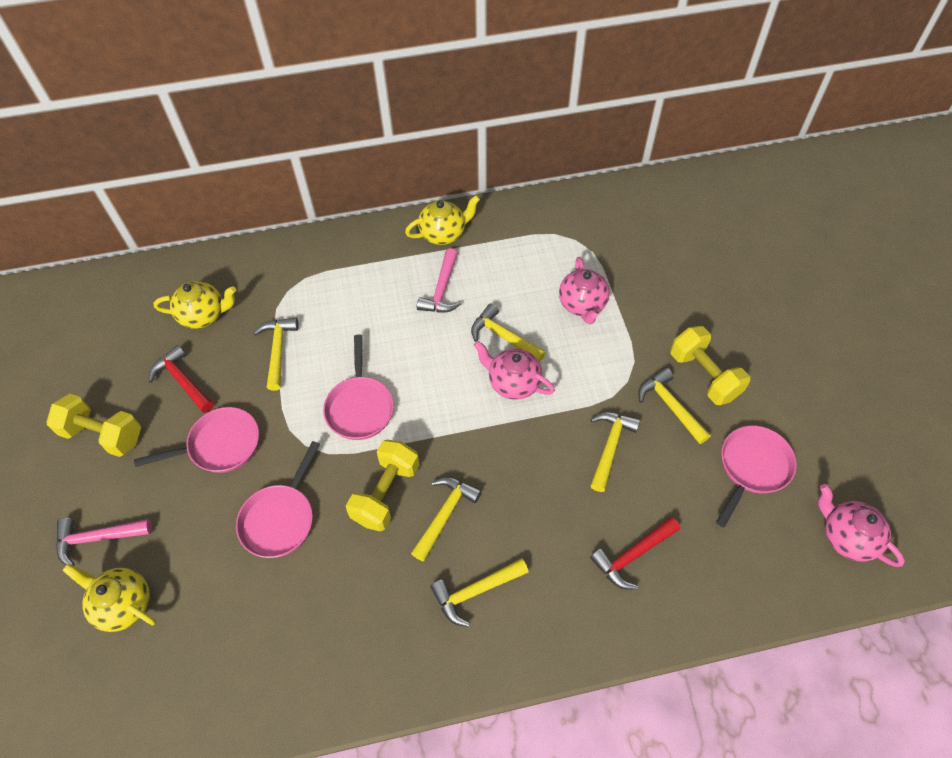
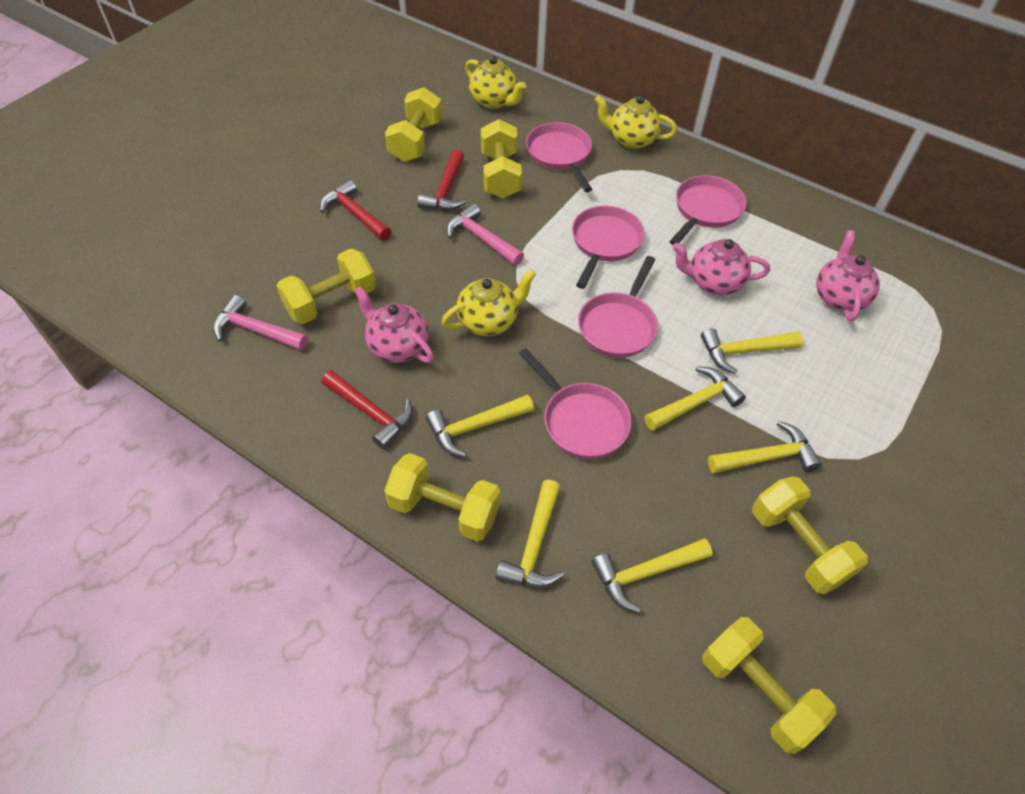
pink pan: [134,407,259,473] [236,441,320,558] [323,335,394,440] [716,426,797,527] = 4 -> [518,348,632,459] [526,122,592,192] [572,206,645,289] [578,256,658,358] [669,175,746,245] = 5
red hammer: [148,345,214,413] [590,517,680,590] = 2 -> [320,179,391,241] [321,370,413,449] [417,149,466,211] = 3
yellow dumbbell: [46,394,141,457] [346,440,420,531] [670,326,750,405] = 3 -> [277,249,376,324] [384,453,501,542] [385,87,442,162] [481,119,522,198] [702,617,837,754] [752,476,868,594] = 6

